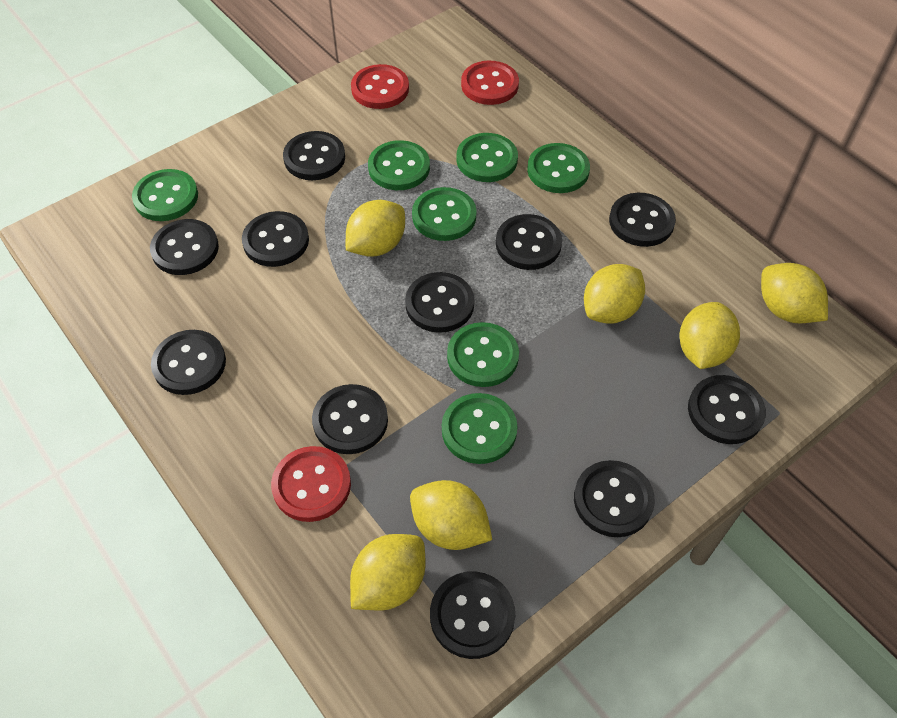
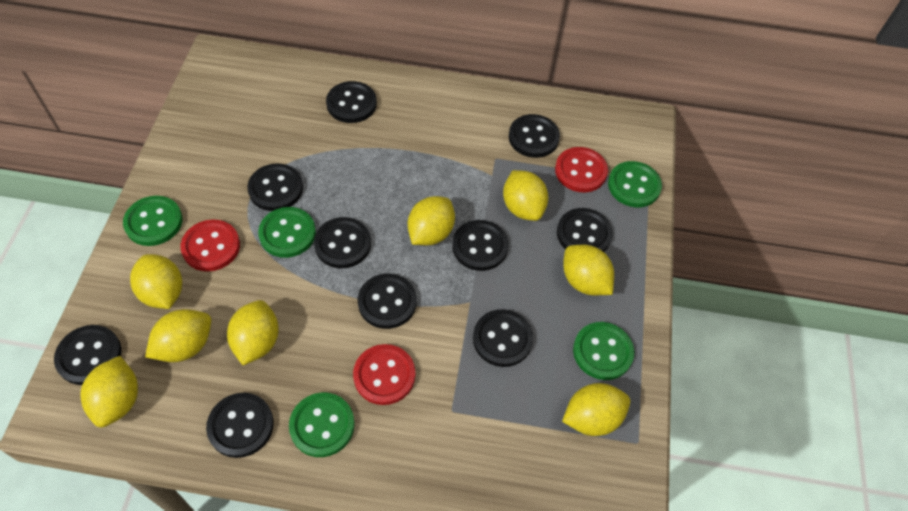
black button: [150,219,219,275] [151,330,226,395] [242,211,309,267] [283,131,345,180] [312,384,388,454] [405,272,474,333] [430,571,515,659] [496,214,562,270] [574,460,655,537] [609,193,676,247] [688,375,766,444] = 11 -> [54,325,122,385] [206,393,274,458] [247,163,303,211] [314,217,371,268] [326,81,377,123] [358,274,417,329] [452,220,508,271] [473,309,533,367] [508,114,560,158] [557,208,613,252] = 10
green button: [132,169,198,221] [368,140,430,190] [412,187,477,241] [442,393,518,464] [447,322,519,387] [456,133,518,182] [527,143,590,193] = 7 -> [123,196,182,246] [258,207,316,258] [289,392,355,457] [573,322,634,380] [608,161,662,207] = 5
yellow lemon: [346,200,405,257] [350,534,425,610] [410,480,492,550] [584,264,645,324] [679,302,740,369] [761,263,828,323] = 6 -> [80,356,138,427] [130,254,182,309] [145,309,211,362] [227,300,279,365] [408,196,455,245] [503,170,548,221] [562,383,630,436] [563,245,614,295] = 8

